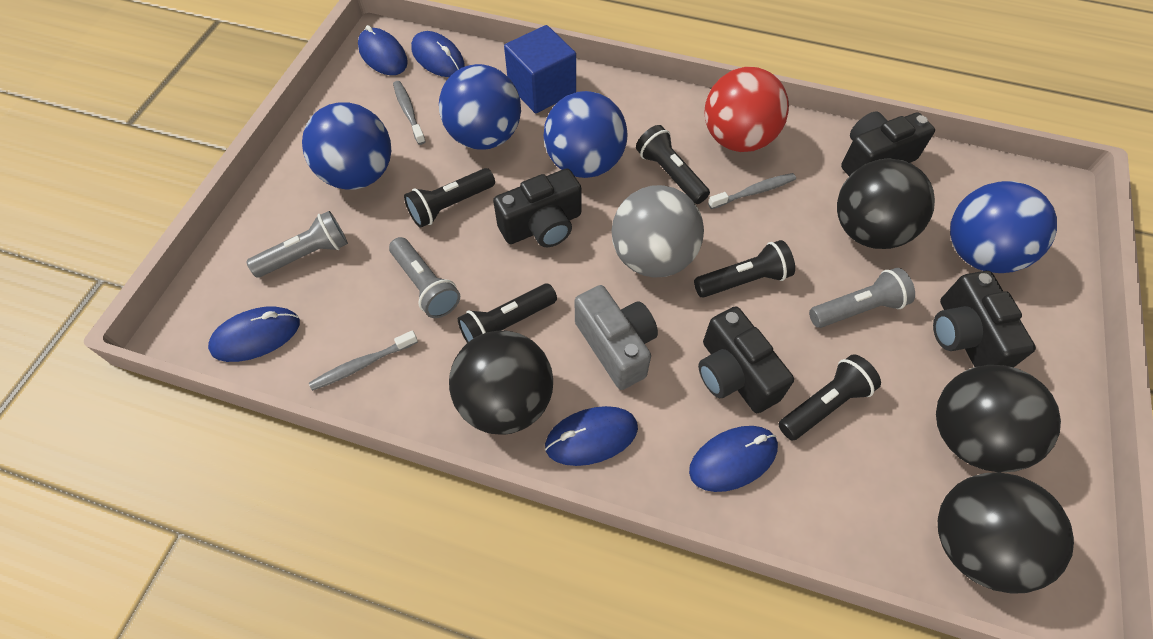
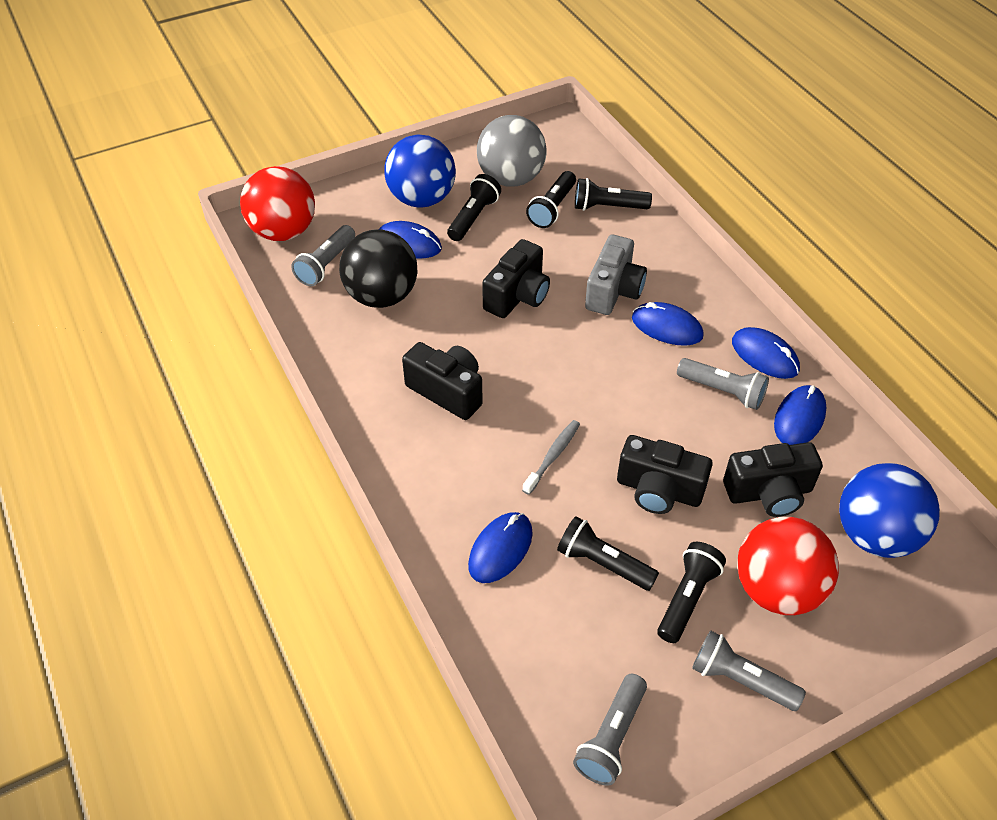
black ball: [449,330,553,435] [837,158,935,249] [936,365,1061,472] [938,472,1074,594] = 4 -> [339,229,417,308] = 1
blue ball: [302,102,391,190] [439,64,521,150] [544,91,627,178] [950,181,1057,273] = 4 -> [384,134,456,207] [839,463,940,558] = 2
blue cube: [504,25,576,113] = 1 -> none = 0
grey flashlight: [246,211,348,278] [389,237,460,318] [809,268,915,328] = 3 -> [291,225,355,286] [573,674,647,786] [677,358,769,410] [692,630,806,711] = 4
grey toothbrush: [309,330,418,391] [393,81,426,145] [708,173,796,209] = 3 -> [522,420,580,495] = 1
red ball: [705,67,789,152] = 1 -> [240,166,315,241] [737,517,839,615] = 2

